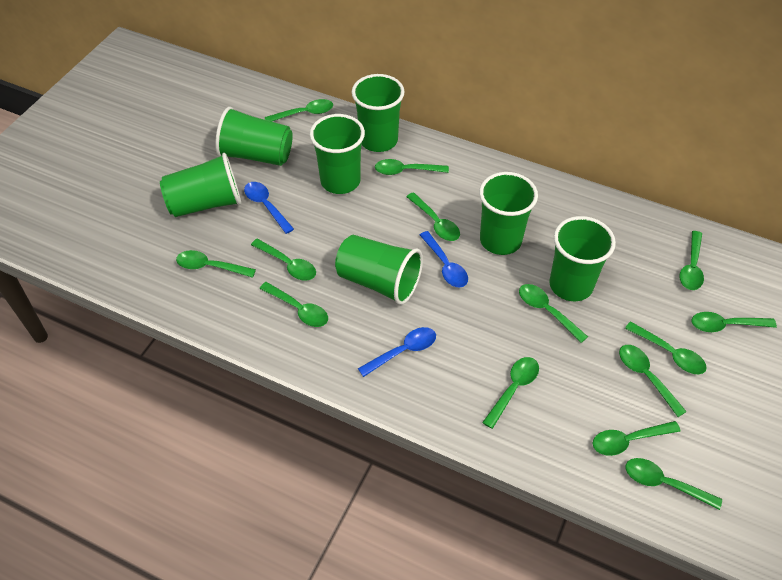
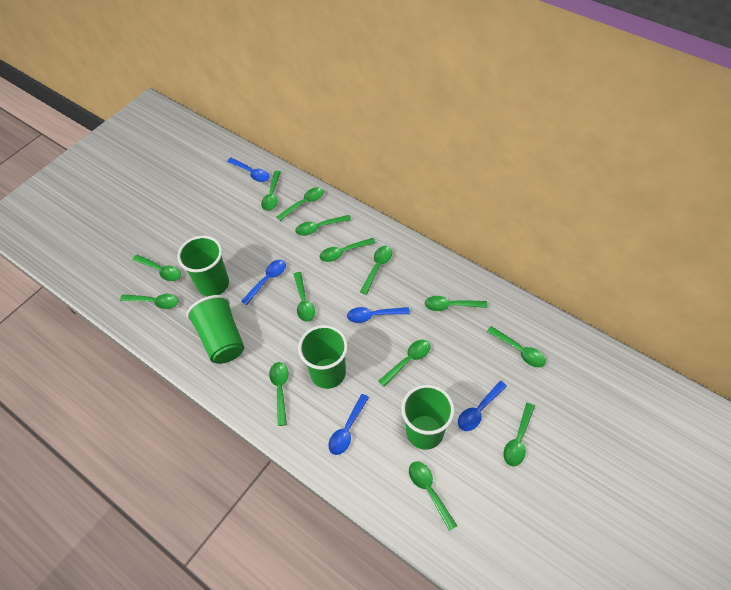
blue spoon: [244,182,294,234] [358,327,436,377] [420,231,468,288] = 3 -> [227,158,270,182] [241,260,286,305] [328,394,369,455] [347,307,410,323] [458,381,507,431] = 5
green cup: [160,153,241,217] [215,107,293,166] [310,114,365,194] [335,235,423,305] [352,74,405,152] [479,172,538,255] [549,216,616,301] = 7 -> [177,235,229,297] [186,295,244,364] [298,325,348,389] [401,384,455,450] = 4

